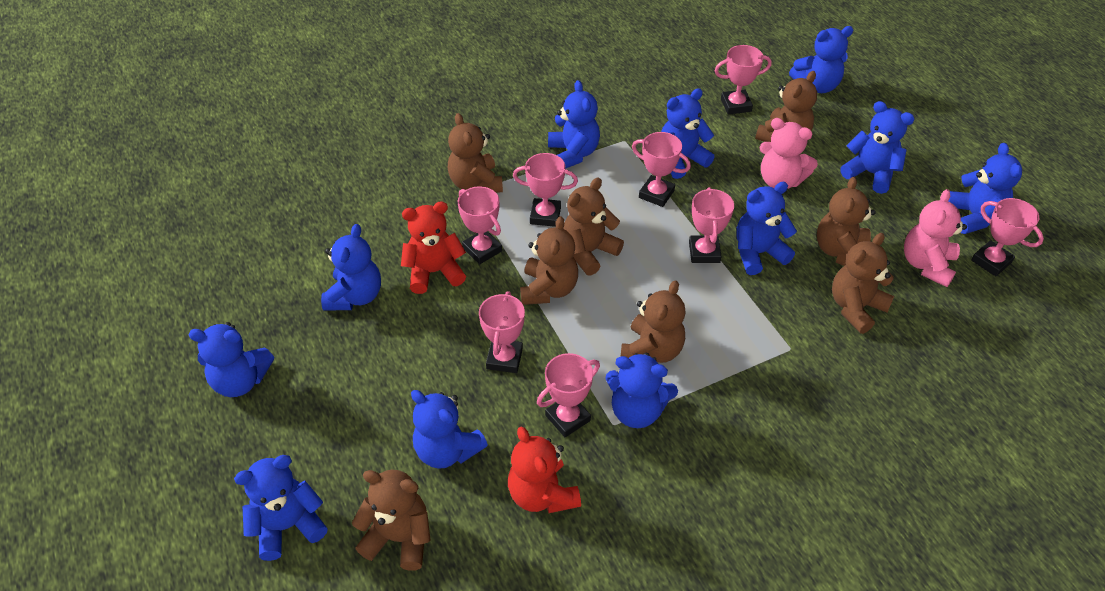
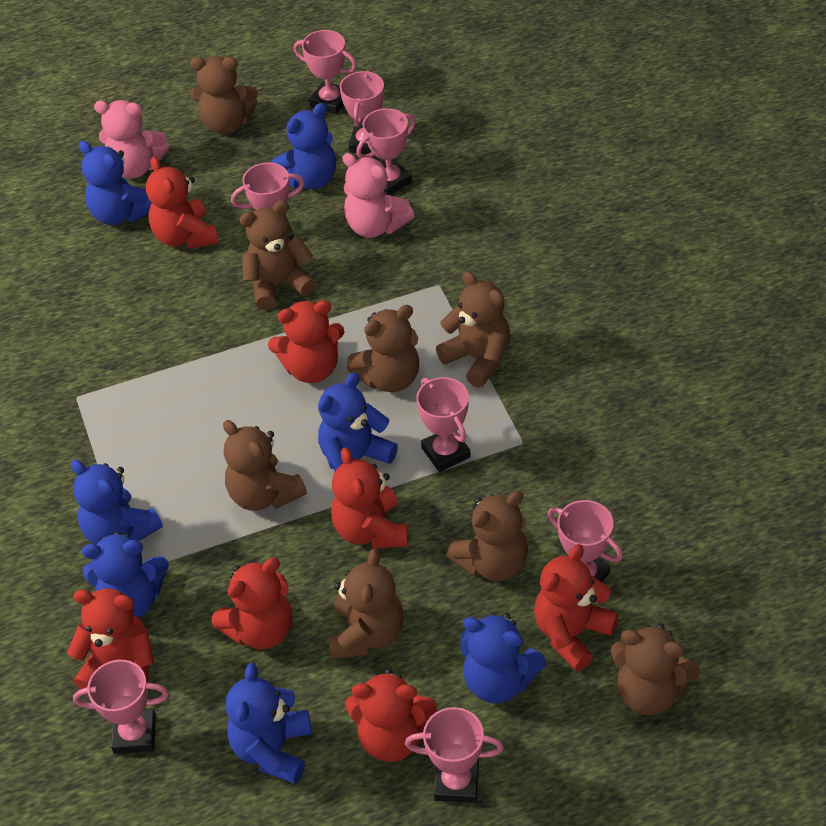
blue teddy bear: [189,322,274,397] [234,455,328,561] [321,224,381,311] [411,390,488,469] [548,80,600,169] [605,353,678,428] [661,88,714,179] [736,182,797,275] [789,26,853,93] [840,101,914,194] [948,143,1022,234] = 11 -> [71,460,163,545] [79,141,152,225] [82,531,169,617] [226,663,311,784] [272,103,336,189] [318,372,398,471] [460,613,546,703] = 7
red teddy bear: [401,201,466,294] [508,427,581,513] = 2 -> [67,588,154,689] [146,157,218,249] [212,558,292,649] [268,300,344,383] [331,447,408,549] [345,668,437,762] [534,544,618,671] = 7

